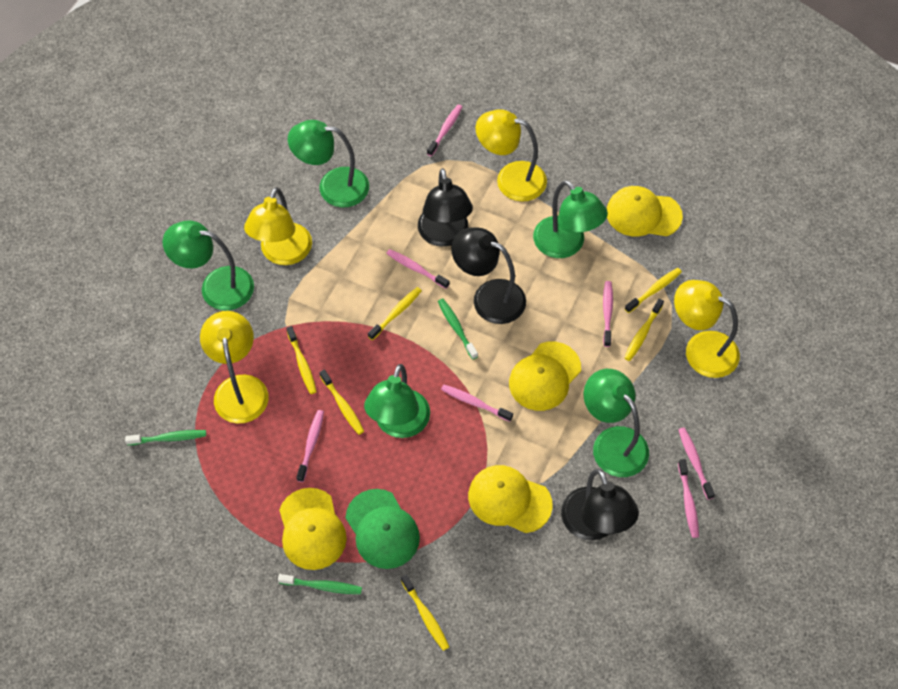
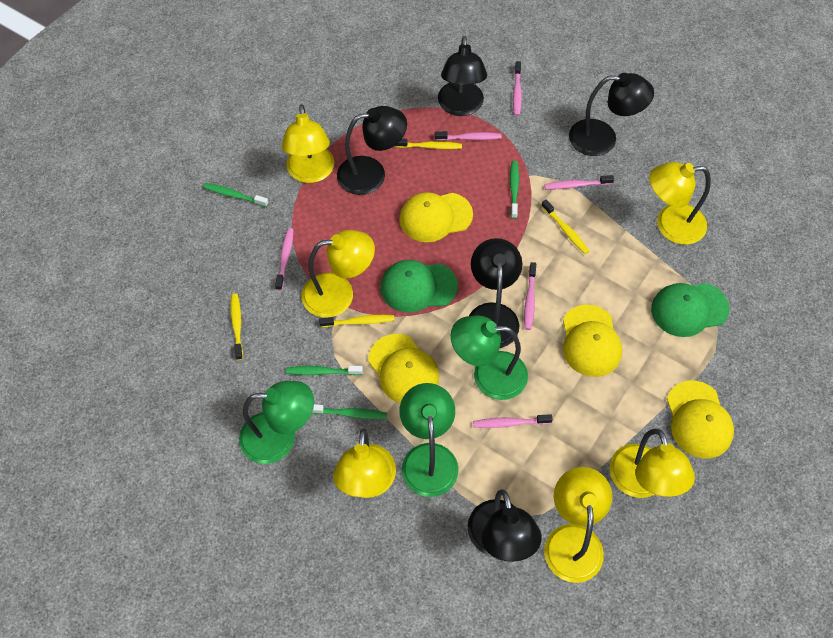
black lamp: [418,168,473,247] [451,227,526,324] [561,469,639,540] = 3 -> [337,106,407,195] [438,36,487,116] [468,489,542,562] [469,238,522,348] [569,73,654,156] = 5
green cap: [345,489,420,569] = 1 -> [380,260,458,313] [651,283,730,337] = 2
green lamp: [163,220,254,311] [288,120,369,208] [364,364,430,438] [533,180,608,258] [583,369,649,477] = 5 -> [239,381,314,464] [399,383,458,497] [451,315,528,400] = 3
green toothbrush: [125,430,206,445] [278,574,362,594] [438,299,478,360] = 3 -> [203,183,269,207] [286,366,363,375] [312,404,387,419] [510,161,519,219] = 4
pink toothbrush: [296,410,324,482] [386,249,450,289] [427,105,462,156] [441,385,513,422] [603,281,613,347] [678,427,715,500] [678,459,699,538] = 7 -> [275,228,294,291] [435,131,502,141] [473,414,553,428] [513,61,522,116] [524,262,536,330] [544,175,614,189] = 6
yellow lamp: [200,311,269,424] [244,187,312,265] [476,109,547,202] [674,280,740,378] = 4 -> [282,104,334,183] [301,230,375,318] [333,428,396,498] [544,467,612,583] [609,429,695,498] [649,162,711,245] = 6
yellow toothbrush: [286,326,317,394] [320,370,364,435] [368,287,422,340] [401,574,449,651] [624,298,664,361] [625,268,682,313] = 6 -> [231,293,243,360] [319,315,394,327] [395,139,462,149] [541,199,590,254] = 4

